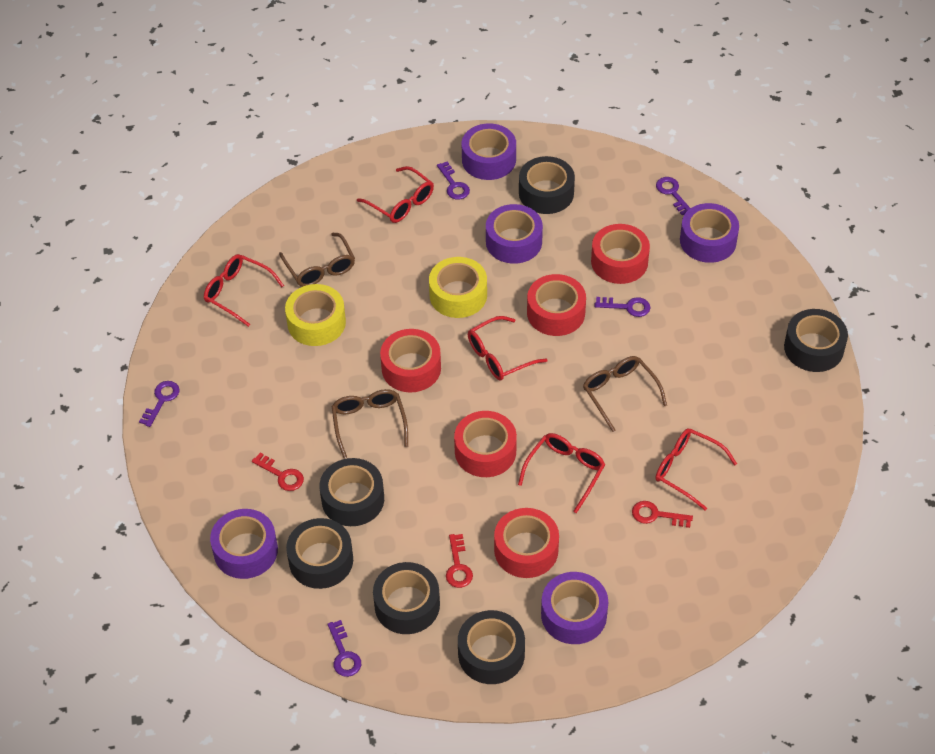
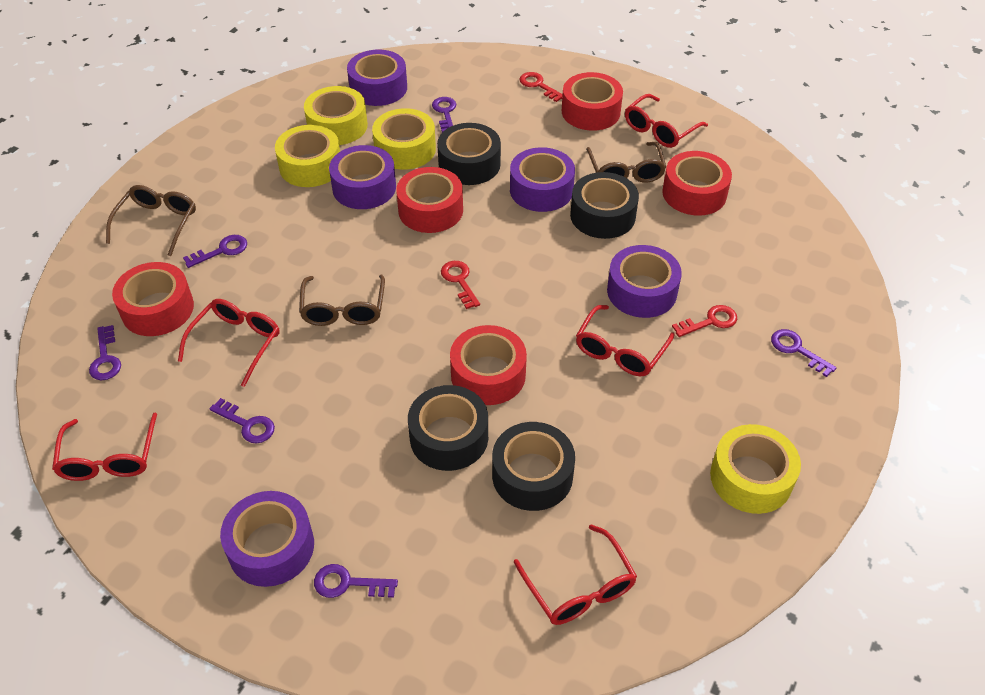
black tape: [286,518,353,589] [320,458,384,526] [373,562,440,634] [458,610,525,684] [519,156,575,214] [784,309,848,372] = 6 -> [408,385,488,471] [437,123,501,185] [492,422,575,511] [570,172,639,239] = 4
purple key: [139,381,180,427] [328,620,361,677] [437,162,470,200] [594,297,650,317] [656,177,690,215] = 5 -> [89,325,121,380] [183,235,247,268] [209,398,275,444] [314,564,398,598] [432,97,457,132] [771,329,837,377] = 6
yellow tape: [285,284,346,346] [429,257,487,318] = 2 -> [275,125,340,187] [304,86,368,145] [372,108,436,170] [710,424,801,514] = 4

